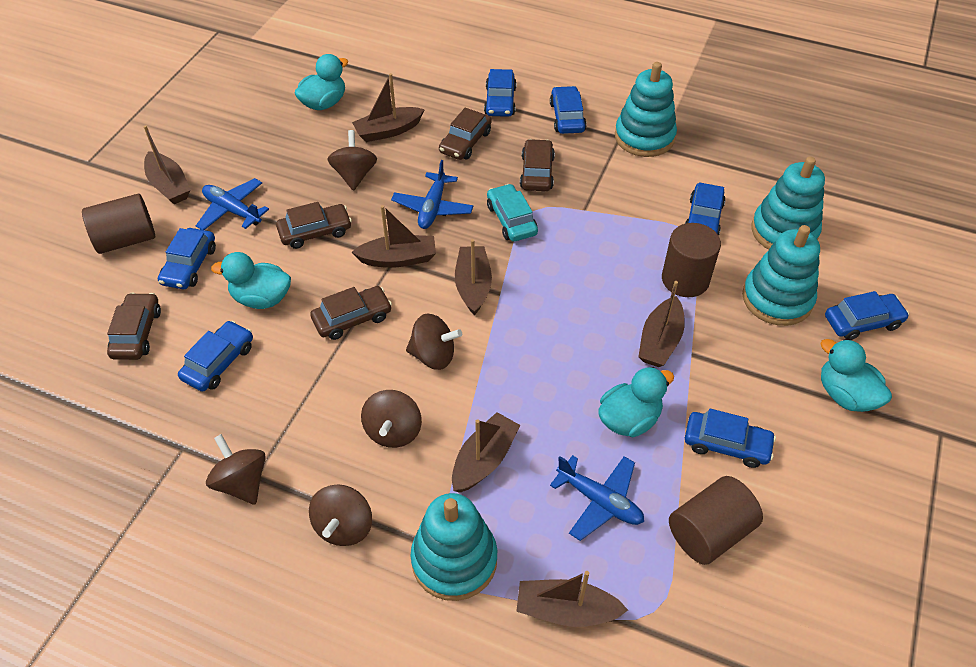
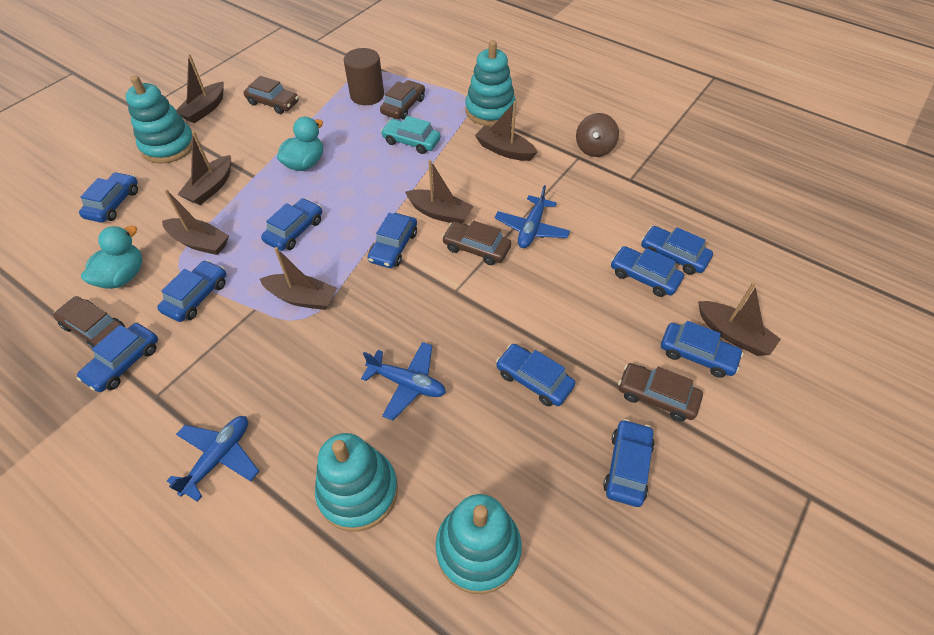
blue car: [158,228,216,289] [178,321,253,392] [484,69,517,117] [550,86,587,134] [685,182,726,236] [685,409,776,468] [825,291,909,340] = 7 -> [77,323,158,392] [79,172,138,223] [157,260,226,322] [261,198,322,251] [367,213,417,268] [496,344,575,406] [603,419,655,507] [611,246,684,297] [641,226,713,275] [661,321,744,378] = 10
brown cylinder: [82,194,155,254] [662,223,721,297] [669,476,763,565] = 3 -> [344,48,384,105] = 1
brown spinning top: [206,434,266,505] [309,484,372,546] [328,130,377,191] [361,390,422,448] [406,314,462,370] = 5 -> [576,113,619,157] = 1
turquoise duck: [211,252,291,309] [294,54,348,110] [599,367,674,437] [820,339,892,412] = 4 -> [81,226,143,289] [277,117,323,171] = 2

